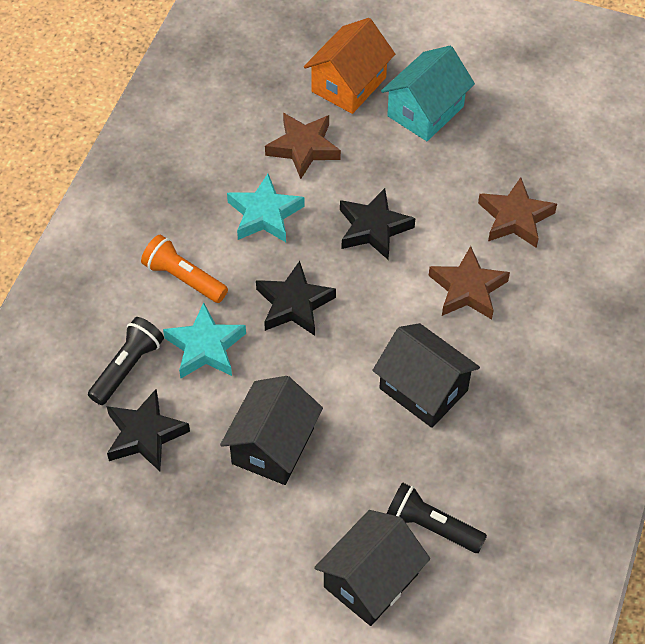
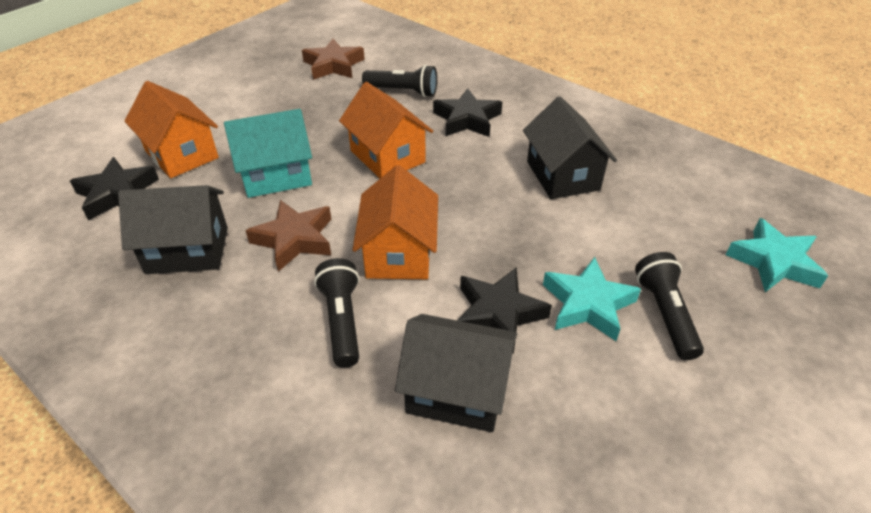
black flashlight: [88,317,164,405] [387,483,487,553] = 2 -> [314,258,359,368] [362,65,437,97] [635,252,704,360] = 3
brown star: [265,113,341,179] [429,246,510,320] [478,177,557,248] = 3 -> [245,200,331,272] [302,39,365,80] = 2
orange flashlight: [141,235,228,303] = 1 -> none = 0
orange house: [304,18,395,114] = 1 -> [124,81,219,178] [339,82,433,178] [353,165,438,279] = 3

